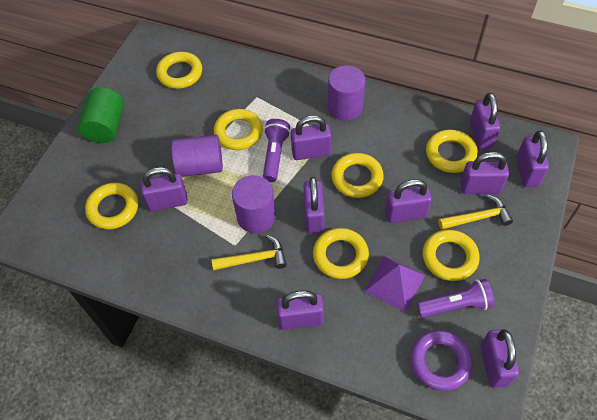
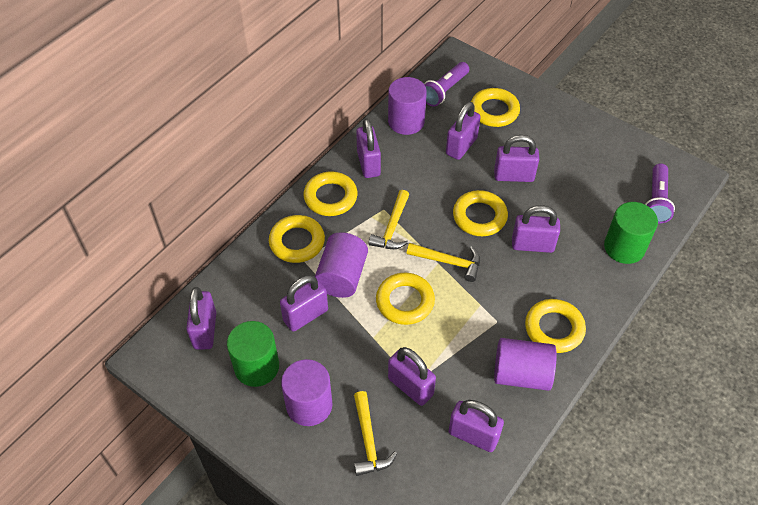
green cylinder: [78,87,124,143] = 1 -> [227,321,279,387] [604,202,658,264] = 2
purple cylinder: [171,135,223,177] [232,175,276,233] [328,65,365,121] = 3 -> [281,359,332,426] [315,232,368,298] [388,77,427,135] [494,338,557,391] = 4
purple padlock: [140,167,188,211] [276,291,324,330] [291,115,331,160] [304,177,325,233] [385,179,432,223] [460,152,509,194] [470,93,500,149] [480,329,519,388] [516,130,549,187] = 9 -> [186,287,216,350] [280,275,328,332] [356,118,381,178] [388,347,436,406] [446,102,481,160] [448,400,504,452] [494,135,539,182] [512,205,560,253] = 8
purple pyramid: [364,256,425,312] = 1 -> none = 0
purple ring: [410,330,472,391] = 1 -> none = 0
yellow hammer: [212,235,287,270] [438,194,513,230] = 2 -> [354,391,398,476] [369,190,409,249] [407,243,480,282] = 3
yellow ring: [85,183,138,229] [156,52,202,89] [214,109,263,150] [313,228,369,279] [331,153,384,198] [423,229,480,281] [426,130,478,173] = 7 -> [269,215,325,263] [304,171,358,216] [376,273,435,325] [453,190,508,236] [471,88,520,127] [525,299,586,353] = 6

